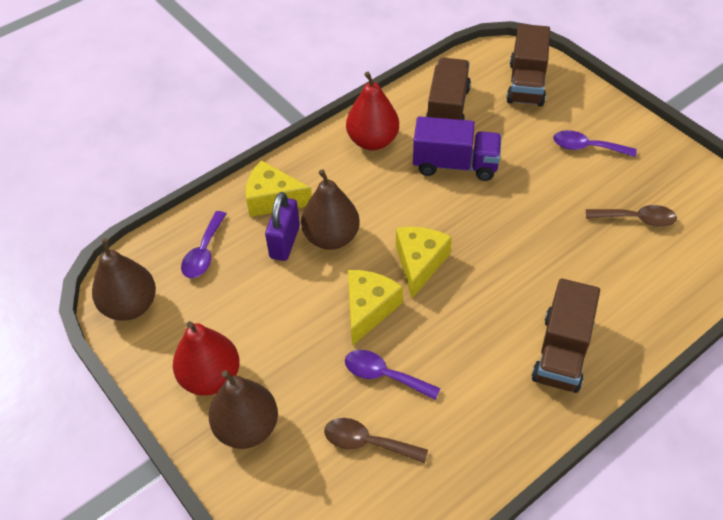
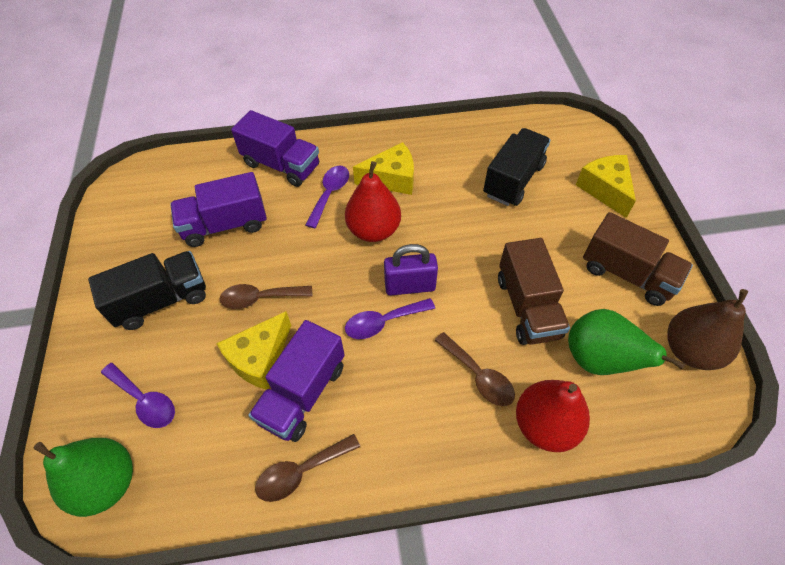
black truck: none = 0 -> [88,251,206,330] [483,128,550,206] = 2
brown pear: [92,239,156,321] [209,370,278,449] [301,169,360,250] = 3 -> [667,289,748,370] = 1
brown spoon: [324,418,428,463] [586,205,677,227] = 2 -> [219,284,312,309] [255,434,360,502] [434,332,515,406] = 3
brown truck: [426,58,471,120] [506,24,550,106] [532,278,600,393] = 3 -> [498,238,570,345] [583,212,693,306] = 2
green pear: none = 0 -> [33,438,133,517] [568,309,686,375] = 2
purple truck: [413,116,502,181] = 1 -> [170,172,267,247] [231,110,319,187] [248,320,345,442] = 3

